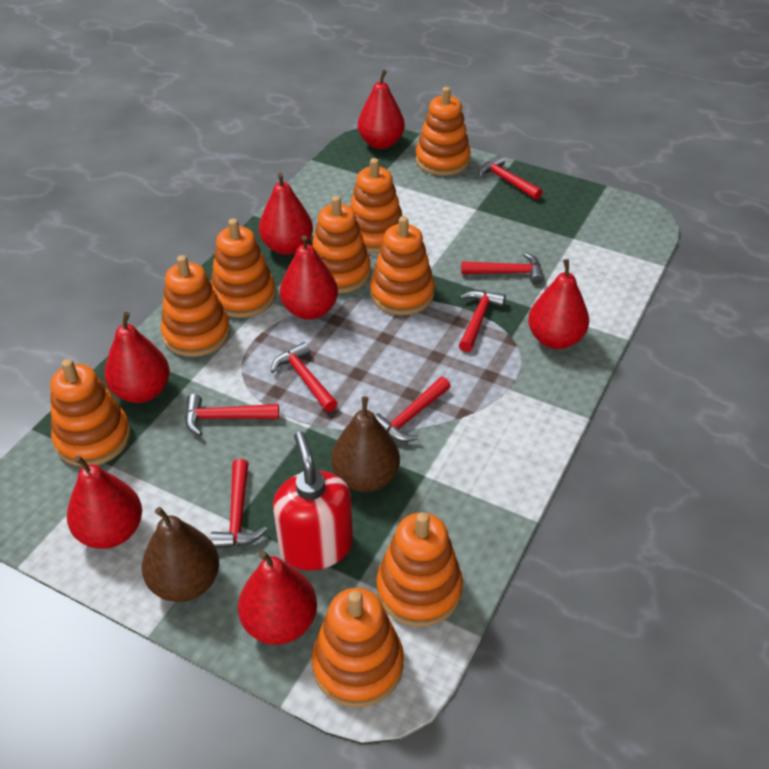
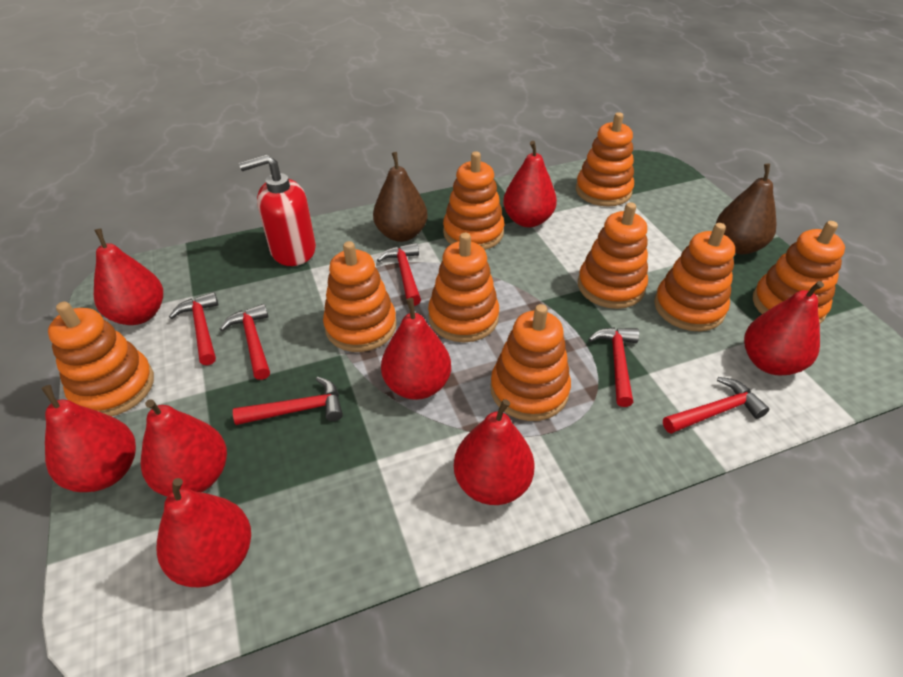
red hammer: [185,394,279,436] [210,459,267,548] [270,342,338,412] [375,377,451,442] [459,290,506,352] [461,252,544,285] [479,155,542,200] = 7 -> [169,292,218,365] [220,304,270,380] [233,377,343,425] [377,243,421,306] [589,327,639,407] [663,377,769,434] = 6
red pear: [67,455,142,549] [104,312,170,403] [238,551,317,645] [259,173,313,255] [280,235,338,320] [358,70,405,149] [528,259,589,349] = 7 -> [41,385,136,492] [94,229,163,325] [141,399,227,497] [156,478,251,588] [381,298,451,400] [454,399,535,505] [503,141,557,227] [744,281,824,375] = 8

